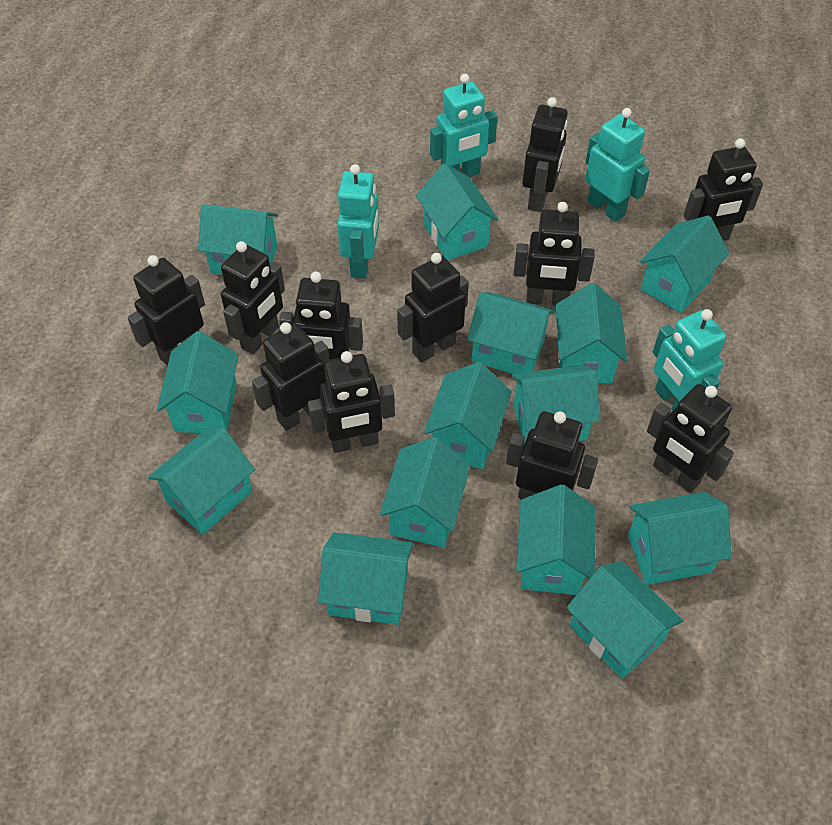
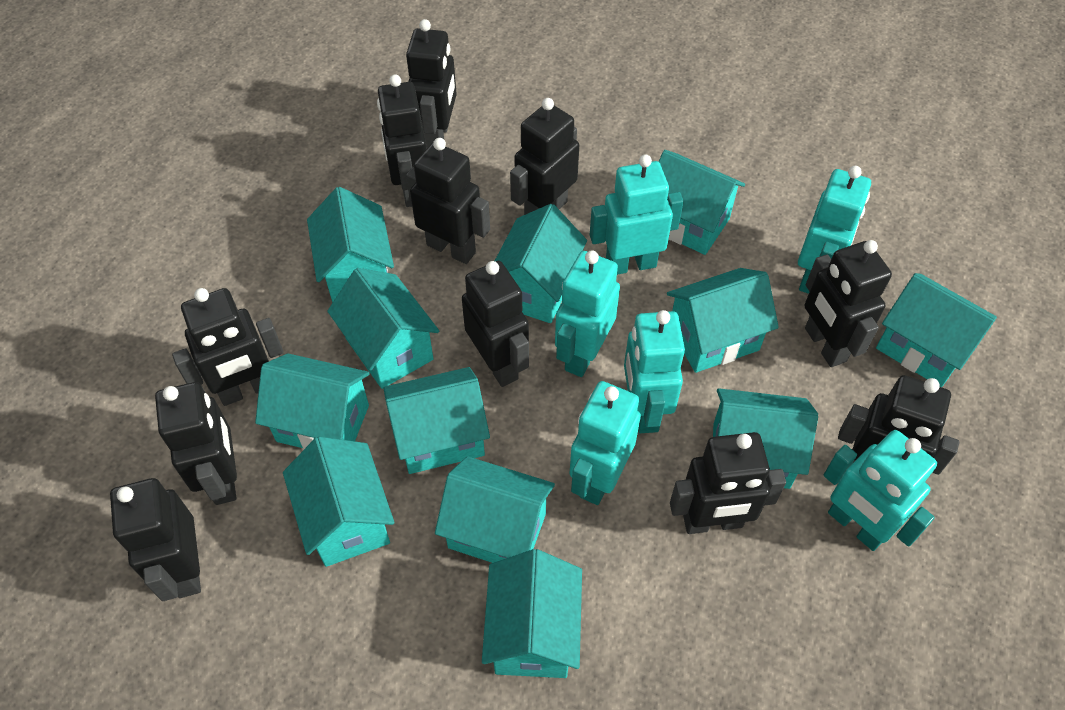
turquoise house: [148,428,255,535] [157,331,238,433] [198,204,278,275] [318,532,413,625] [380,437,470,547] [416,163,498,260] [424,362,512,469] [467,292,554,374] [511,365,600,444] [516,484,596,595] [555,283,627,383] [566,561,683,679] [628,492,732,585] [640,215,729,313] = 14 -> [255,353,370,450] [283,437,394,567] [307,187,394,303] [327,268,439,389] [383,367,490,474] [435,456,555,563] [482,549,582,678] [495,204,587,323] [659,150,745,255] [667,268,779,373] [713,388,818,489] [876,273,997,387] = 12
turquoise robot: [337,164,379,279] [430,74,498,177] [585,108,650,222] [653,309,726,411] = 4 -> [555,250,620,377] [569,381,641,505] [590,154,684,275] [624,310,685,433] [798,166,871,294] [824,430,937,551] = 6

